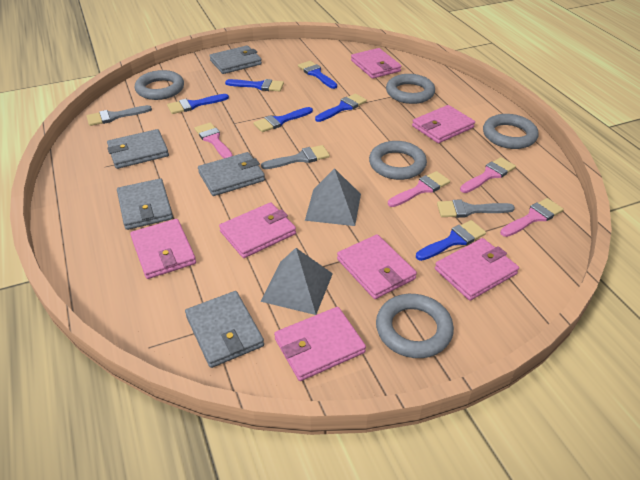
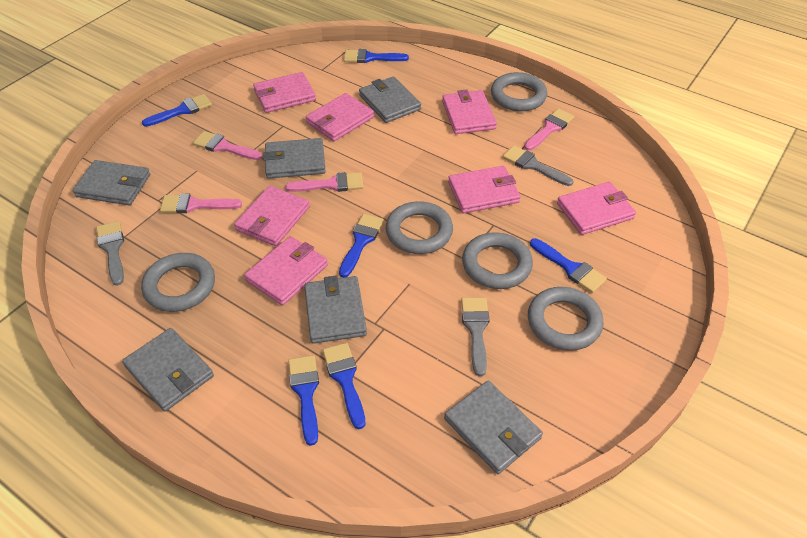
grey pyramid: [261,248,333,315] [305,168,361,226] = 2 -> none = 0
grey wallet: [107,129,169,169] [117,178,173,230] [185,291,264,368] [198,152,265,196] [209,45,262,74] = 5 -> [73,160,150,205] [122,328,214,411] [263,138,326,179] [304,276,367,344] [359,76,421,123] [444,380,543,474] = 6

